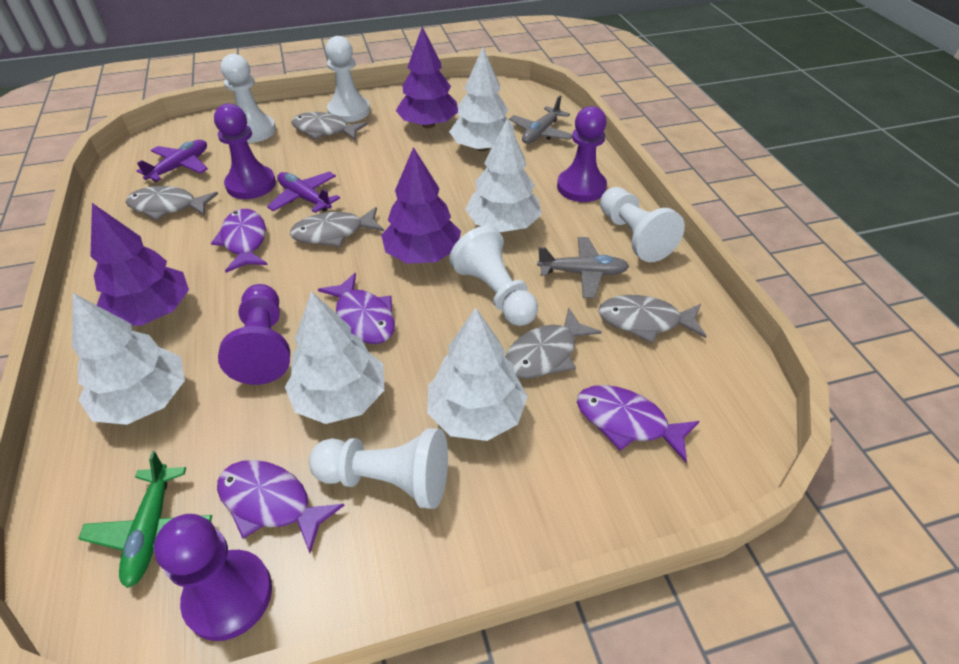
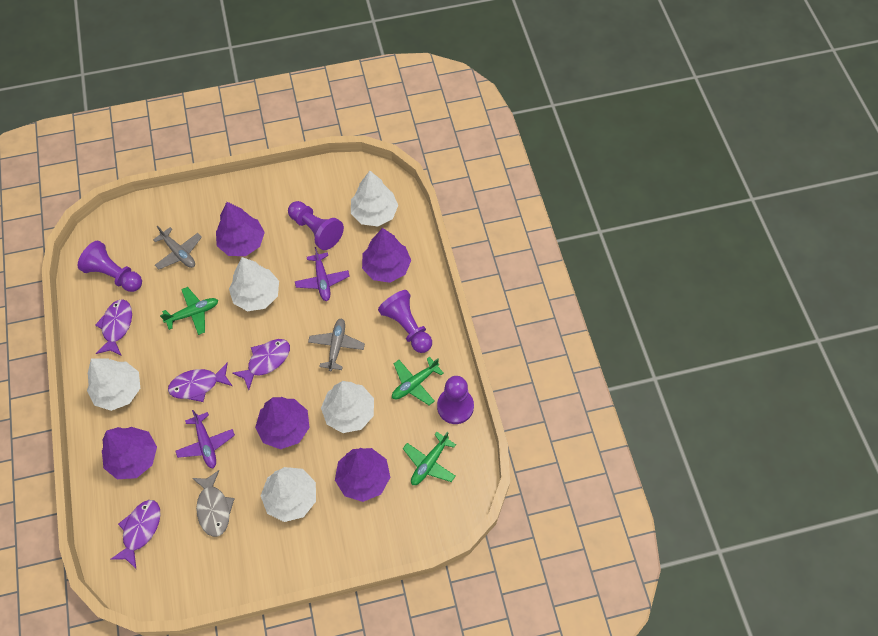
green plane: [78,451,212,588] = 1 -> [160,287,218,335] [392,357,444,405] [403,432,456,485] = 3
grey fish: [126,186,218,221] [290,207,384,247] [291,112,368,140] [505,308,602,379] [598,295,706,343] = 5 -> [192,470,235,537] = 1
purple tree: [91,203,189,326] [381,147,461,264] [396,27,458,128] = 3 -> [102,427,157,479] [216,202,265,256] [255,397,310,449] [335,448,390,502] [362,228,411,283] = 5
white pawn: [221,54,276,143] [309,428,448,509] [325,36,370,122] [449,226,538,326] [600,187,685,262] = 5 -> none = 0

